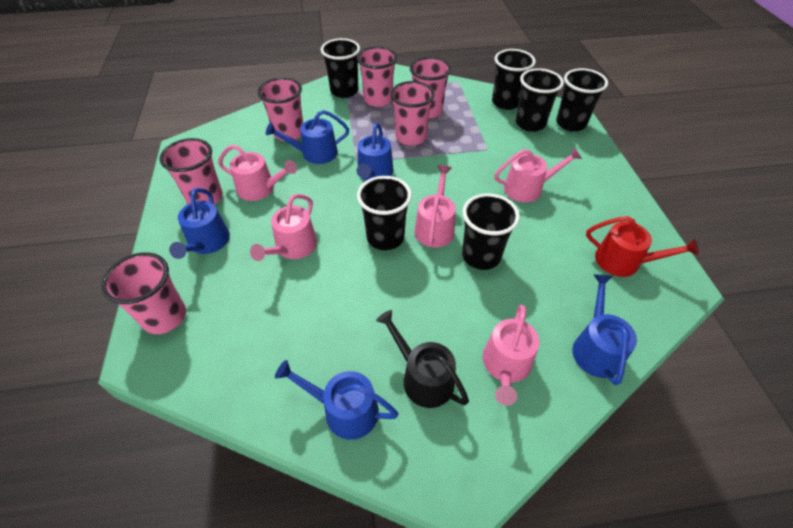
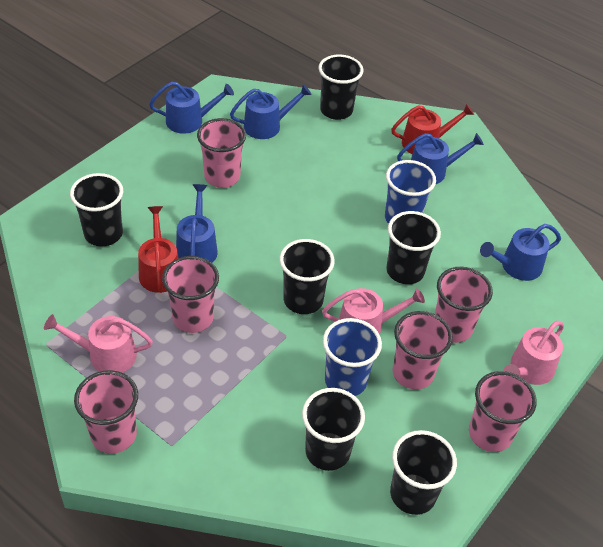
black watering can: [376,310,469,408] = 1 -> none = 0
blue cup: none = 0 -> [323,318,382,396] [385,160,436,224] = 2
pink watering can: [218,144,297,201] [250,194,317,261] [414,165,456,248] [483,304,540,406] [494,147,582,203] = 5 -> [44,314,153,373] [322,288,425,335] [503,321,564,385] = 3
red watering can: [586,216,699,277] = 1 -> [138,206,178,293] [391,104,474,154] = 2

